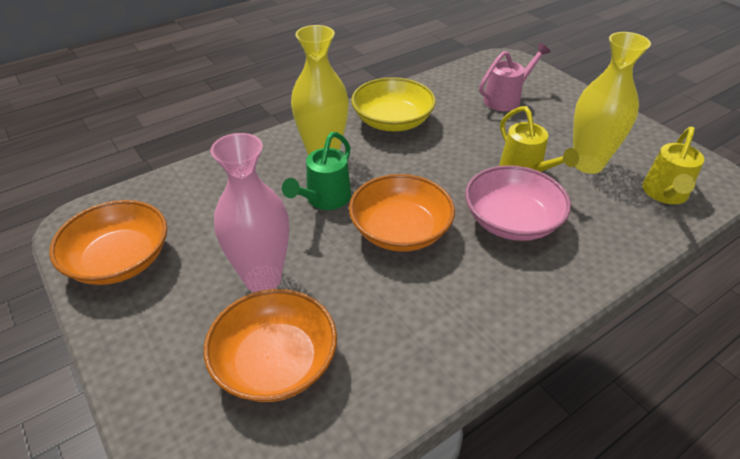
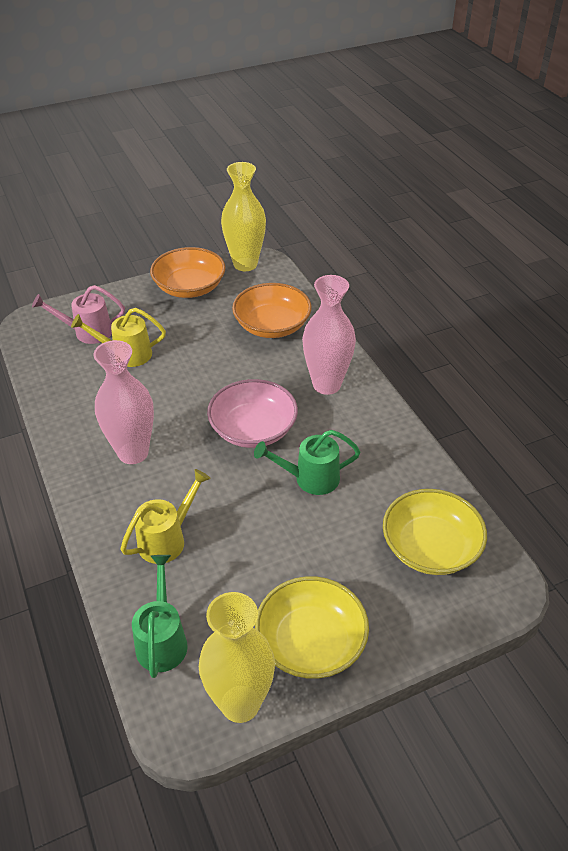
green watering can: [282,132,351,210] = 1 -> [132,555,188,678] [254,430,360,495] = 2
orange bowl: [49,200,167,285] [204,289,337,402] [349,174,455,252] = 3 -> [150,247,226,298] [232,283,312,338] = 2
pink vase: [210,133,289,293] = 1 -> [94,340,154,464] [302,275,356,395] = 2
yellow bowl: [351,77,436,131] = 1 -> [255,576,369,679] [383,489,487,575] = 2

